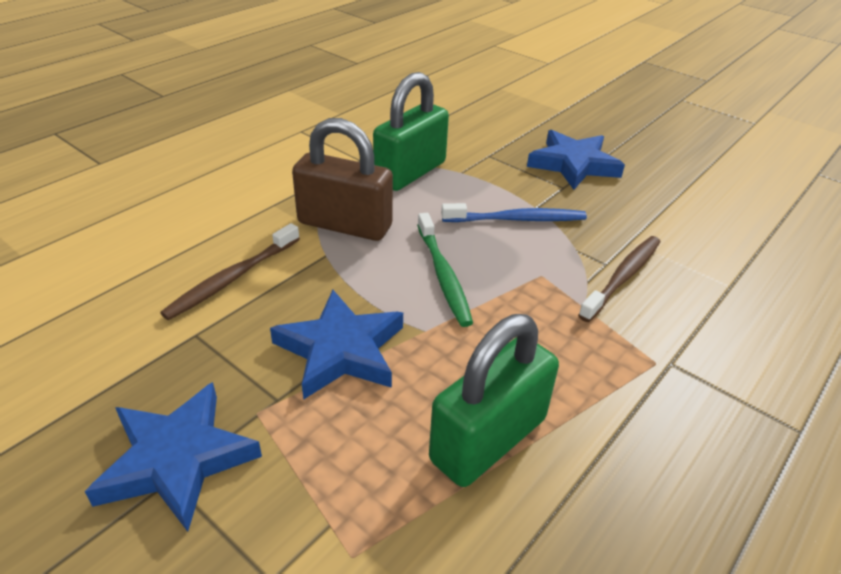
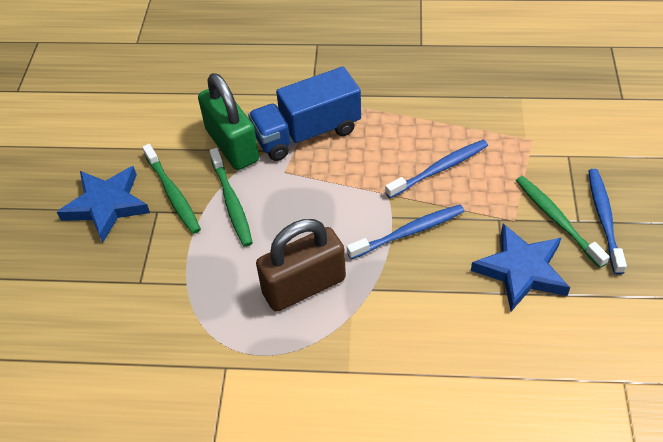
blue star: [85,382,262,532] [270,290,403,399] [527,130,625,190] = 3 -> [57,166,150,243] [471,224,570,311] = 2
blue toothbrush: [441,203,587,222] = 1 -> [347,205,465,259] [385,140,488,198] [588,169,627,275] = 3
blue truck: none = 0 -> [248,66,361,161] = 1
brown toothbrush: [160,223,300,320] [578,236,660,322] = 2 -> none = 0
green padlock: [373,72,449,191] [429,314,559,487] = 2 -> [198,73,259,170] = 1
green toothbrush: [417,213,473,327] = 1 -> [142,144,201,234] [209,148,253,247] [516,176,610,268] = 3

